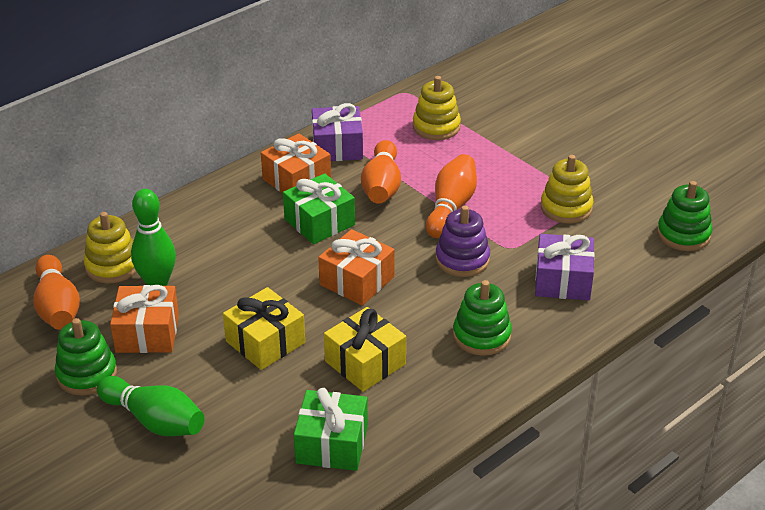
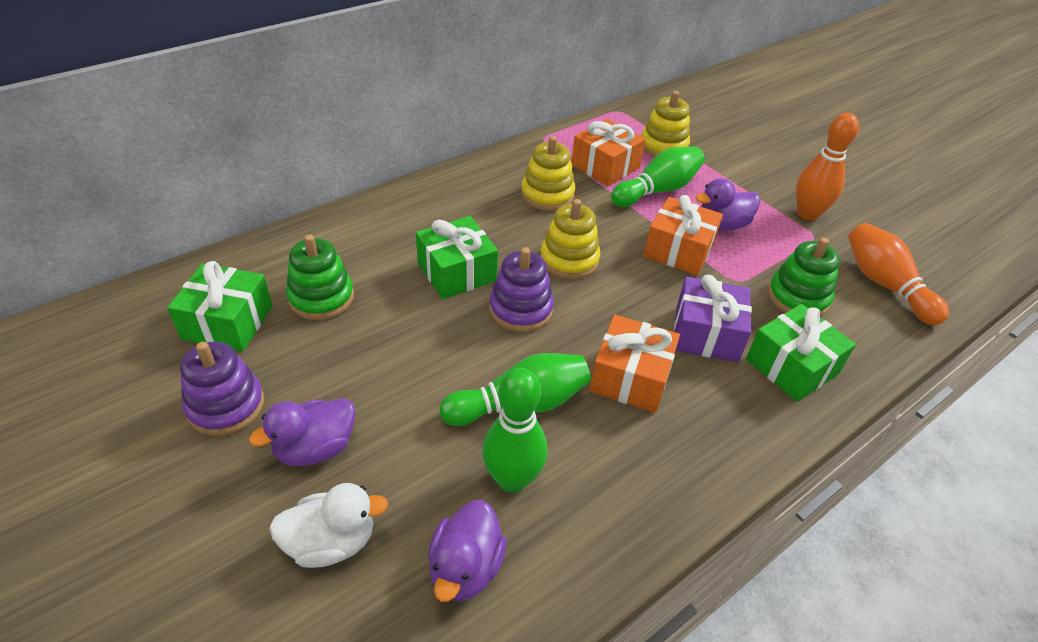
green bowling pin: [97,376,205,436] [131,189,176,286] = 2 -> [440,353,591,426] [482,368,547,493] [611,146,705,207] = 3
green gift: [283,173,355,244] [294,388,368,471] = 2 -> [167,261,272,351] [416,216,498,299] [746,304,856,402] = 3
green stacking toy: [55,318,117,396] [453,280,512,356] [657,181,713,251] = 3 -> [286,234,354,320] [768,237,840,316] = 2
orange bowling pin: [33,255,80,330] [361,140,401,204] [426,154,477,238] = 3 -> [796,113,859,221] [848,223,949,325] = 2
purple duck: none = 0 -> [249,398,356,466] [428,500,507,602] [695,178,760,231] = 3
purple gift: [312,103,363,161] [535,234,595,301] = 2 -> [674,275,752,363] = 1
purple stacking toy: [435,205,490,277] = 1 -> [180,342,264,436] [489,247,554,332] = 2
white duck: none = 0 -> [269,483,389,568] = 1
yellow gift: [223,287,305,370] [324,307,406,392] = 2 -> none = 0

